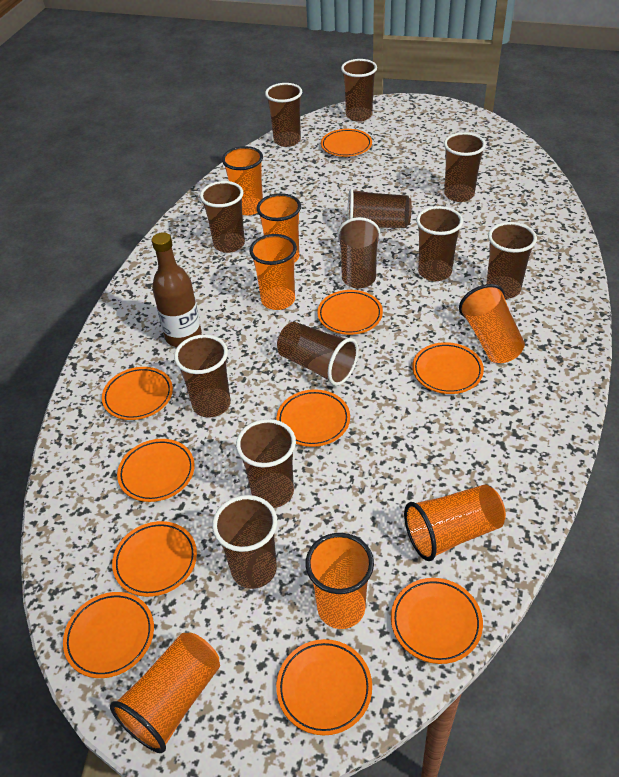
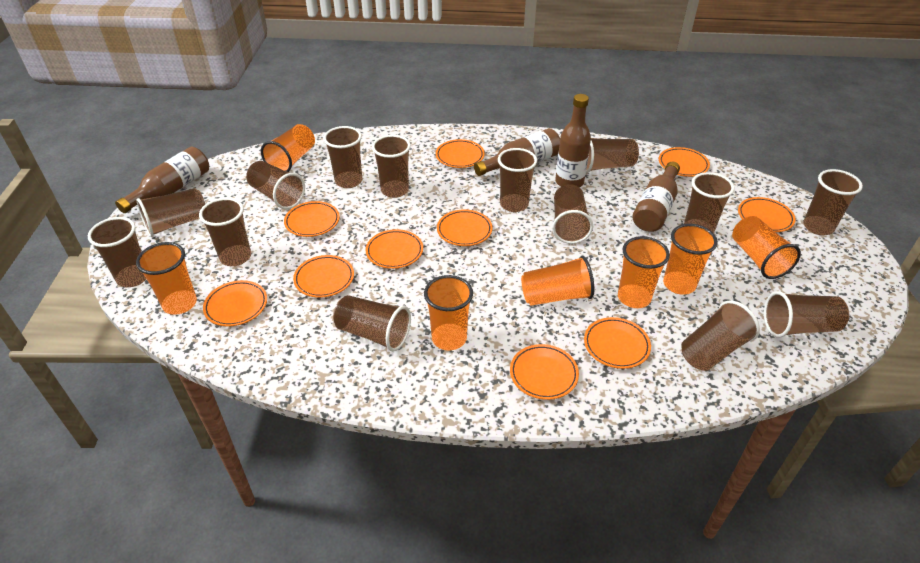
brown bottle: [152,233,202,347] = 1 -> [115,147,209,213] [474,128,560,176] [555,94,591,187] [632,162,680,232] = 4
brown cup: [174,335,231,418] [200,181,245,253] [212,495,277,589] [236,419,296,508] [265,83,302,147] [277,322,359,386] [337,217,380,288] [341,59,377,121] [347,188,412,228] [416,206,463,281] [444,132,486,202] [486,222,537,299] = 12 -> [88,217,146,287] [137,188,205,237] [199,198,251,266] [246,161,305,209] [323,126,362,188] [333,295,411,352] [372,135,411,198] [498,148,537,212] [552,184,593,244] [586,138,639,173] [681,300,760,371] [684,172,735,233] [764,291,849,338] [803,169,863,235] = 14

